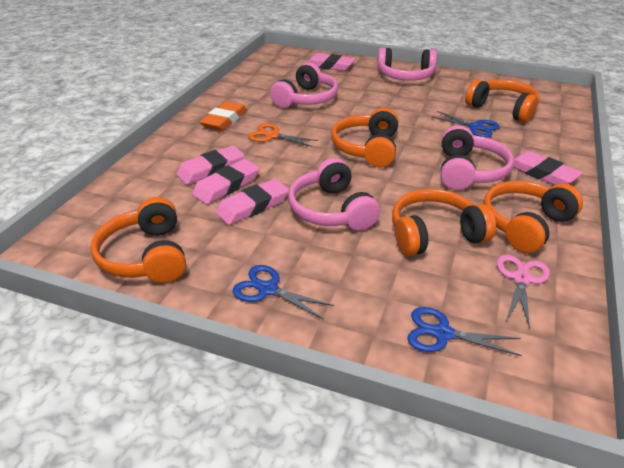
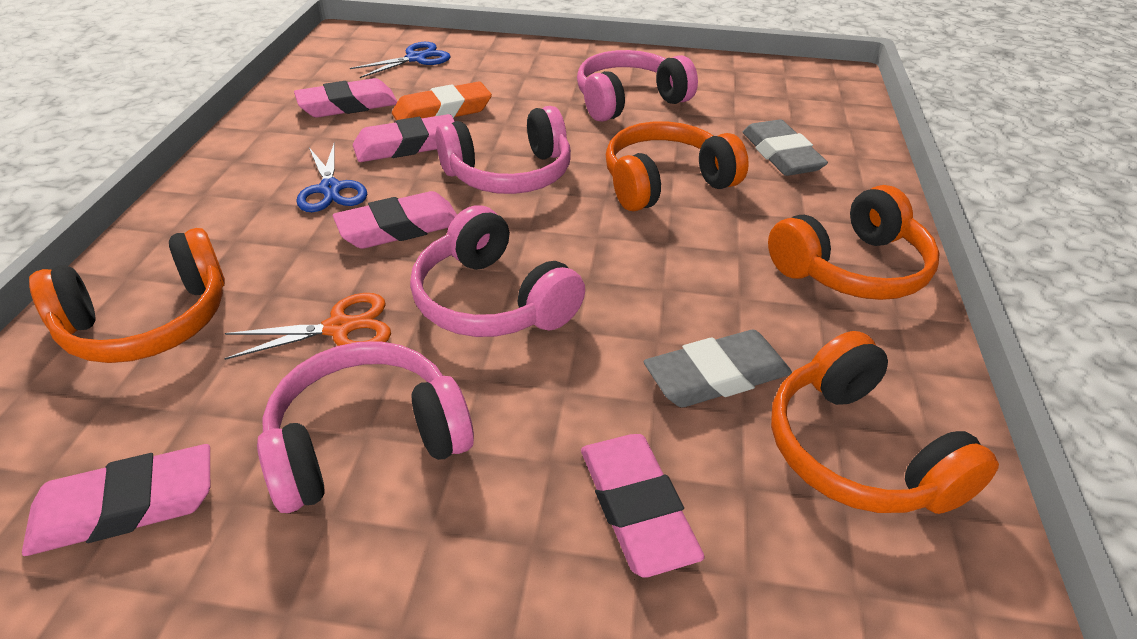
blue scissors: [232,265,334,320] [407,307,522,356] [431,111,500,138] = 3 -> [296,142,367,212] [350,42,450,78] = 2
grey eraser: none = 0 -> [644,330,792,407] [743,120,828,176] = 2
orange headphones: [90,197,186,283] [331,108,398,167] [392,189,496,256] [465,79,540,123] [483,181,583,253] = 5 -> [29,228,225,363] [606,121,749,212] [768,185,940,300] [771,331,999,514] = 4
pink scissors: [496,254,550,329] = 1 -> none = 0

